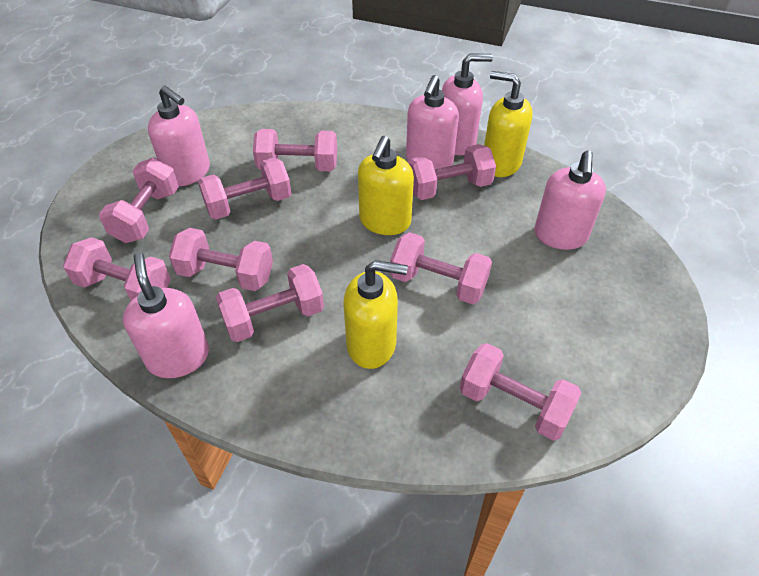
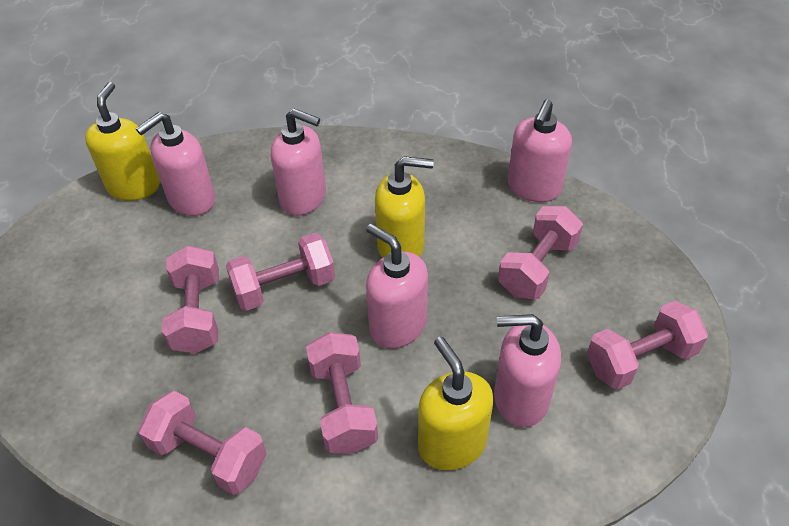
pink dumbbell: [63,237,171,301] [99,158,179,243] [169,228,273,291] [198,157,291,220] [216,264,324,342] [253,129,337,171] [390,232,492,304] [408,144,496,200] [460,343,581,441] = 9 -> [139,391,267,495] [162,245,219,354] [226,233,335,311] [306,332,378,454] [498,206,583,299] [587,301,708,390] = 6

